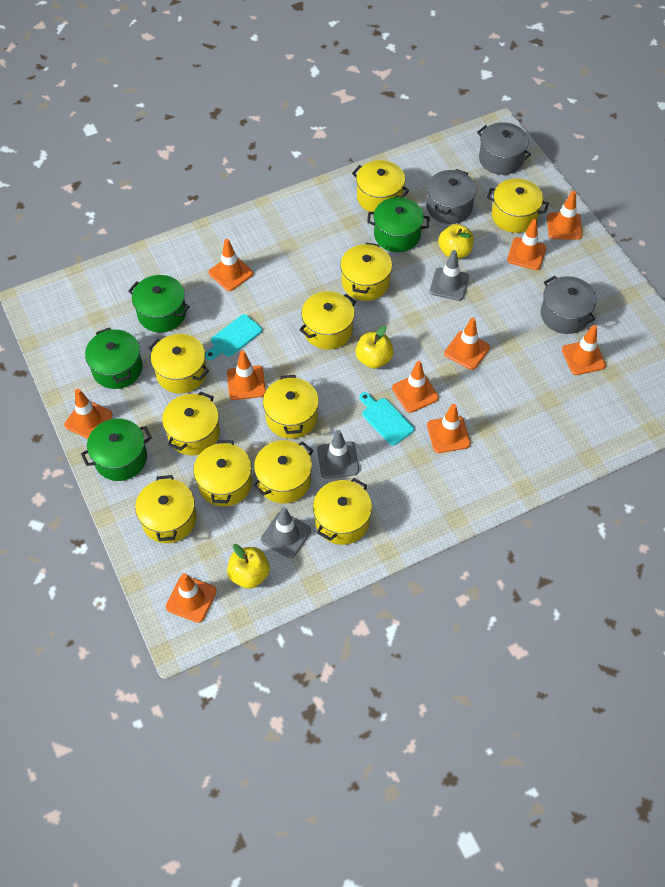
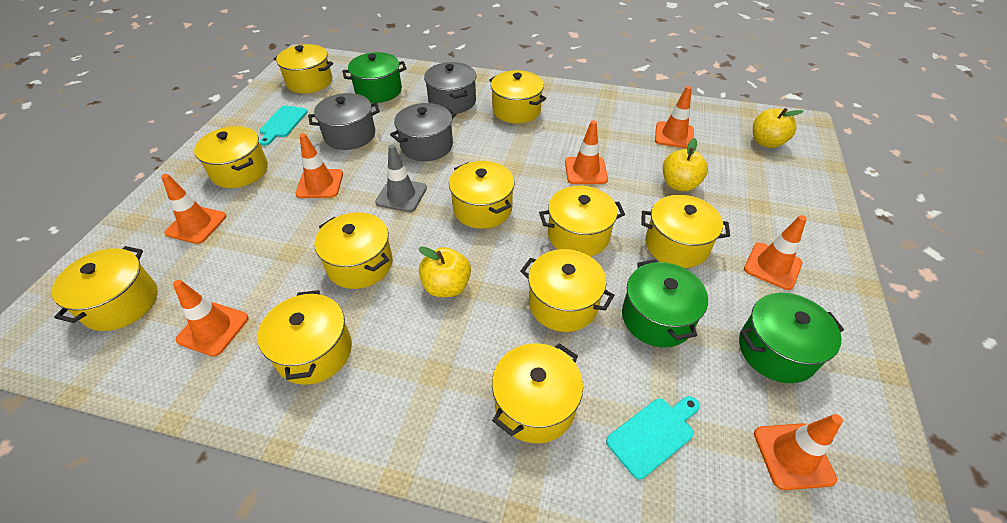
green pot: [81,419,152,481] [85,327,143,389] [128,275,190,332] [367,197,430,252] = 4 -> [343,52,406,103] [622,260,708,347] [739,293,844,383] = 3
grey traffic cone: [261,507,311,558] [317,430,359,479] [430,250,469,301] = 3 -> [375,144,427,212] = 1
orange traffic cone: [64,389,113,439] [166,573,217,623] [209,239,253,291] [227,351,266,400] [392,361,439,413] [427,404,471,453] [444,318,490,370] [507,219,547,270] [547,191,583,240] [562,325,606,375] = 10 -> [161,174,226,244] [173,280,249,357] [295,133,343,198] [565,120,608,184] [655,86,694,148] [744,215,807,290] [754,414,843,490] = 7

